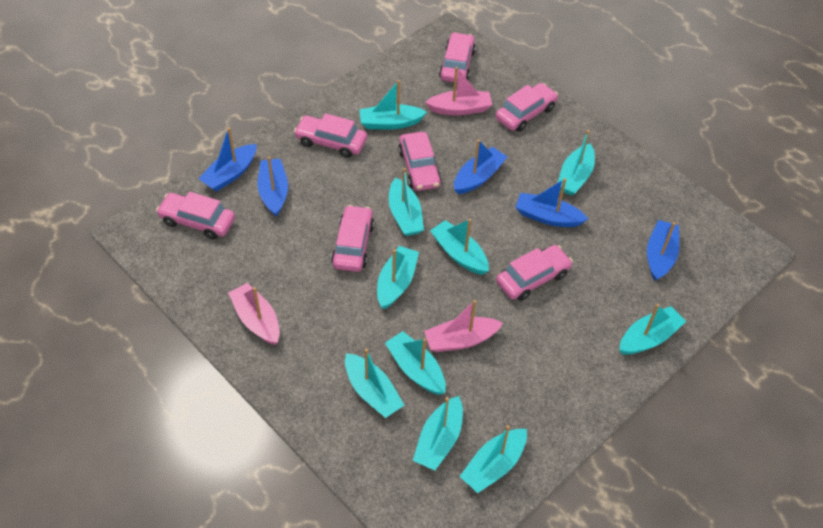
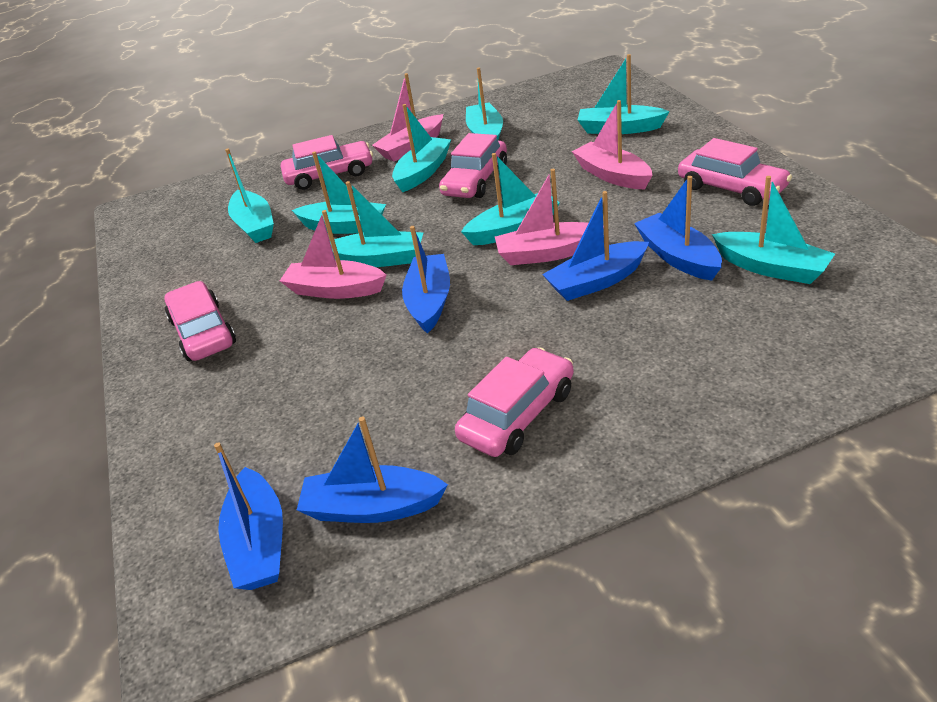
pink boat: [228,283,280,345] [424,300,503,352] [425,67,492,115] = 3 -> [280,210,387,299] [372,73,443,161] [495,169,604,265] [572,100,653,189] = 4
pink car: [156,192,235,240] [294,113,367,158] [331,205,374,272] [398,132,441,191] [439,32,476,82] [495,83,558,132] [496,245,573,301] = 7 -> [164,281,236,361] [281,135,373,190] [439,133,507,198] [455,347,574,457] [678,138,792,206] = 5
turquoise boat: [345,349,404,418] [359,80,427,130] [377,246,419,309] [385,331,446,395] [389,168,424,236] [413,396,463,471] [430,219,489,275] [459,425,527,493] [558,130,595,196] [619,304,686,355] = 10 -> [225,149,274,243] [292,151,386,234] [330,181,424,267] [392,104,451,192] [461,153,560,245] [466,67,503,140] [578,54,670,134] [712,176,835,284] = 8

